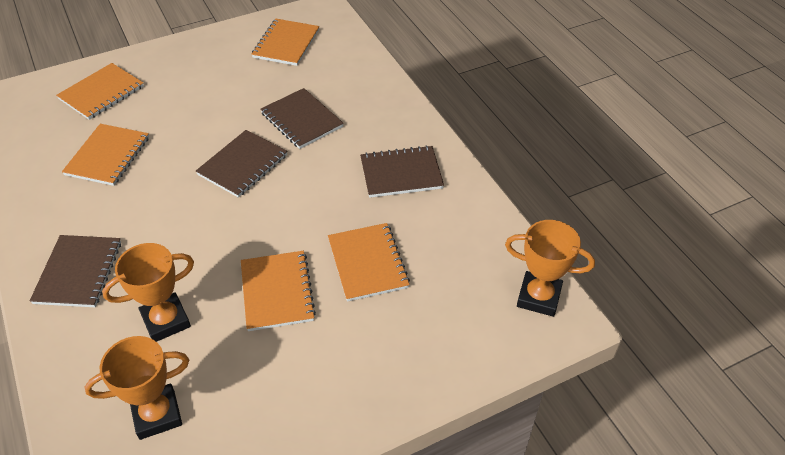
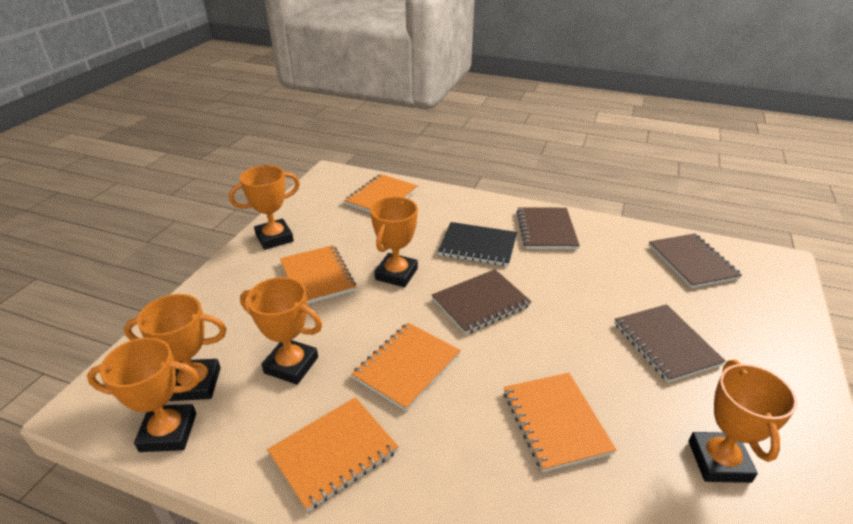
black notebook: none = 0 -> [438,222,517,266] = 1
orange trophy: [85,336,189,440] [102,243,194,342] [505,220,595,317] = 3 -> [87,337,200,452] [124,294,226,401] [229,165,300,250] [240,277,322,385] [370,197,418,287] [689,360,797,483] = 6

